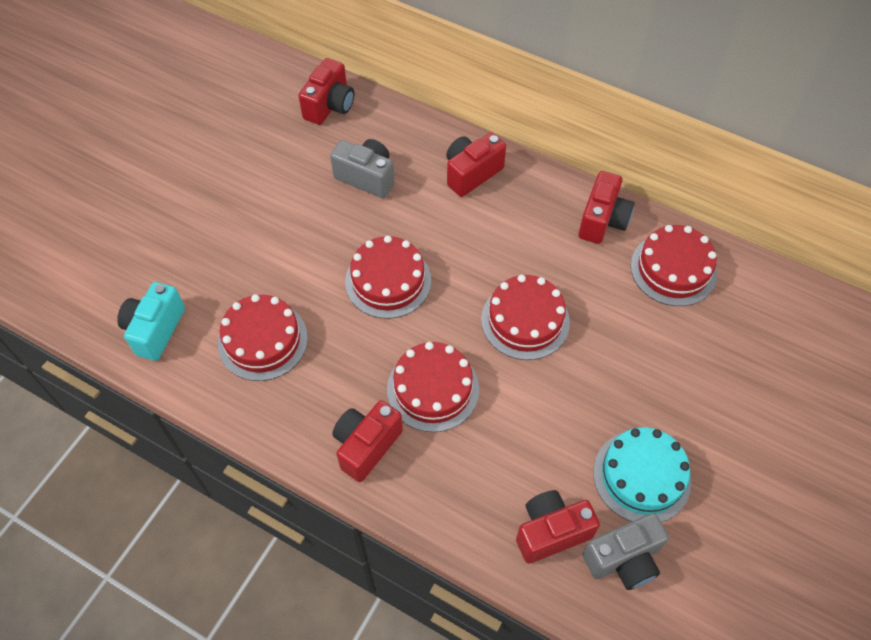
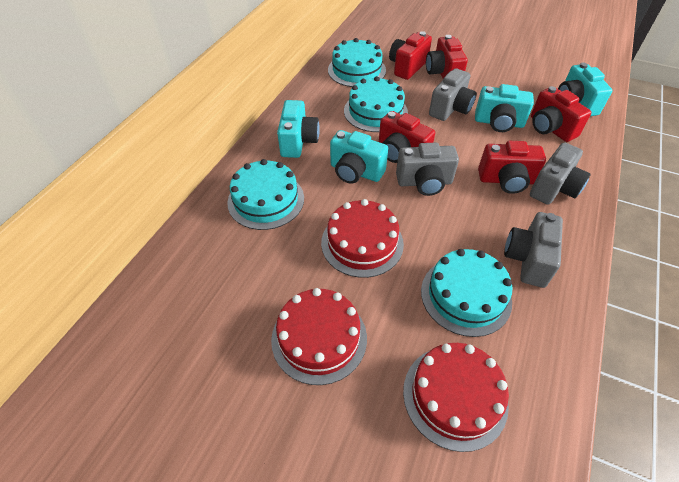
grey camera: [330,139,395,198] [582,513,669,590] = 2 -> [396,143,459,196] [429,68,477,121] [504,212,563,288] [530,143,591,205] = 4
red cake: [218,294,308,381] [345,235,431,319] [387,342,479,432] [481,275,570,360] [631,225,717,306] = 5 -> [271,288,367,385] [321,199,404,278] [403,343,509,452] = 3
turquoise cake: [593,427,691,522] = 1 -> [227,159,304,230] [328,38,386,87] [344,76,408,132] [421,249,512,337] = 4
turquoise camera: [117,282,185,361] = 1 -> [277,100,320,158] [330,130,388,184] [475,84,534,132] [558,62,613,116] = 4

